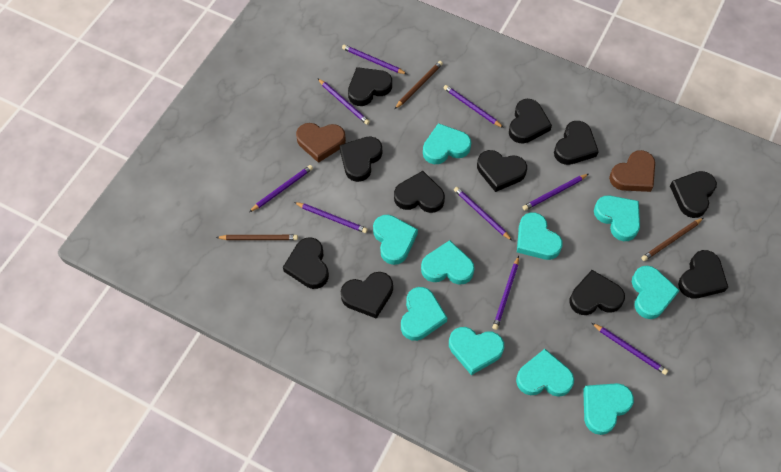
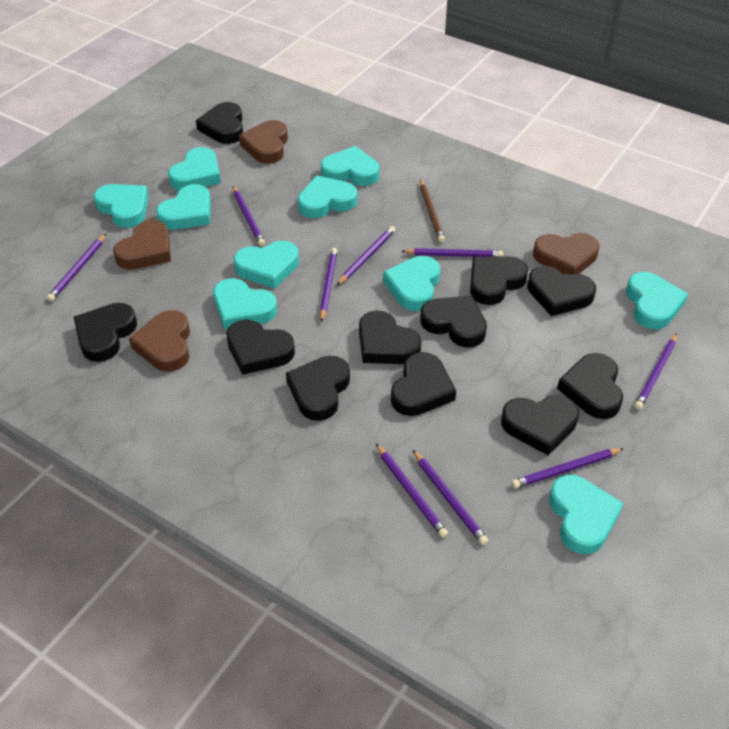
brown heart: [296,123,346,163] [609,150,655,192] = 2 -> [113,220,171,270] [129,310,190,372] [239,120,288,164] [533,233,600,274] = 4
brown pencil: [216,235,298,240] [395,61,443,109] [641,218,703,261] = 3 -> [420,179,445,242] = 1

